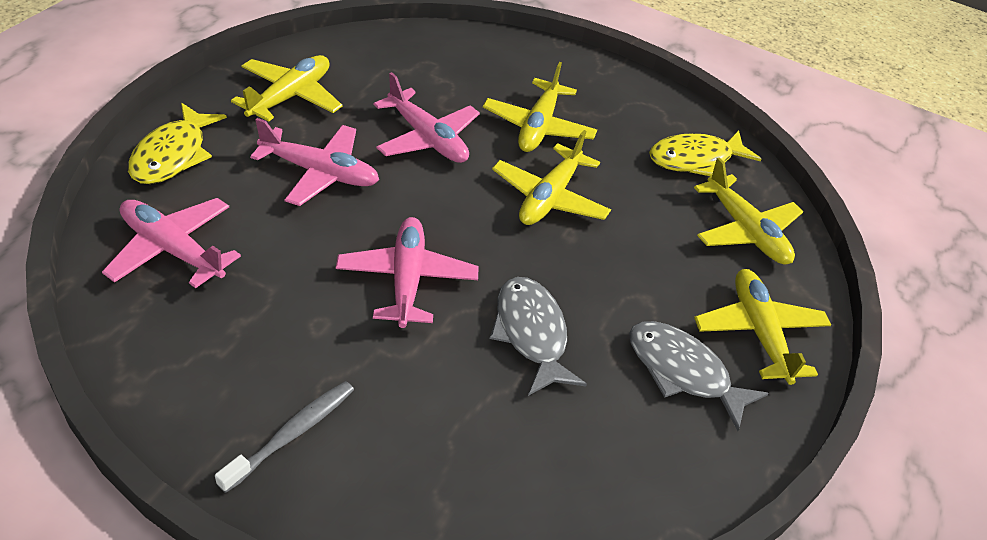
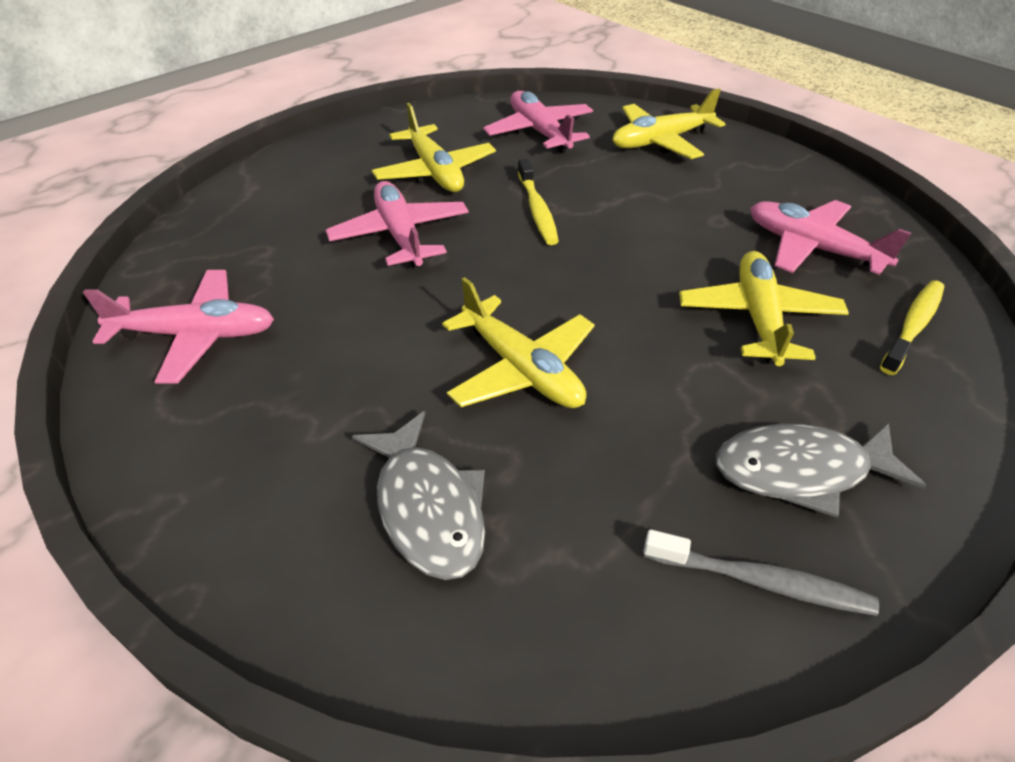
yellow fish: [128,103,227,184] [649,131,761,176] = 2 -> none = 0
yellow plane: [231,55,343,122] [483,62,597,152] [492,130,611,225] [694,158,803,264] [694,269,831,385] = 5 -> [372,103,496,192] [442,277,595,408] [612,88,725,159] [679,251,849,366] = 4
yellow toothbrush: none = 0 -> [518,159,559,245] [880,280,944,375] = 2

